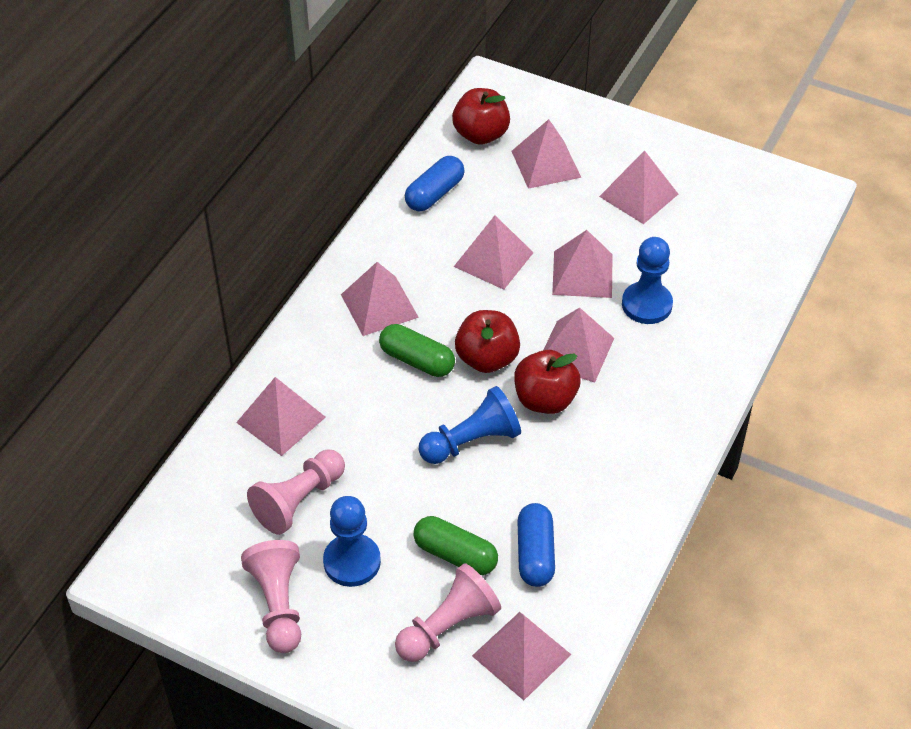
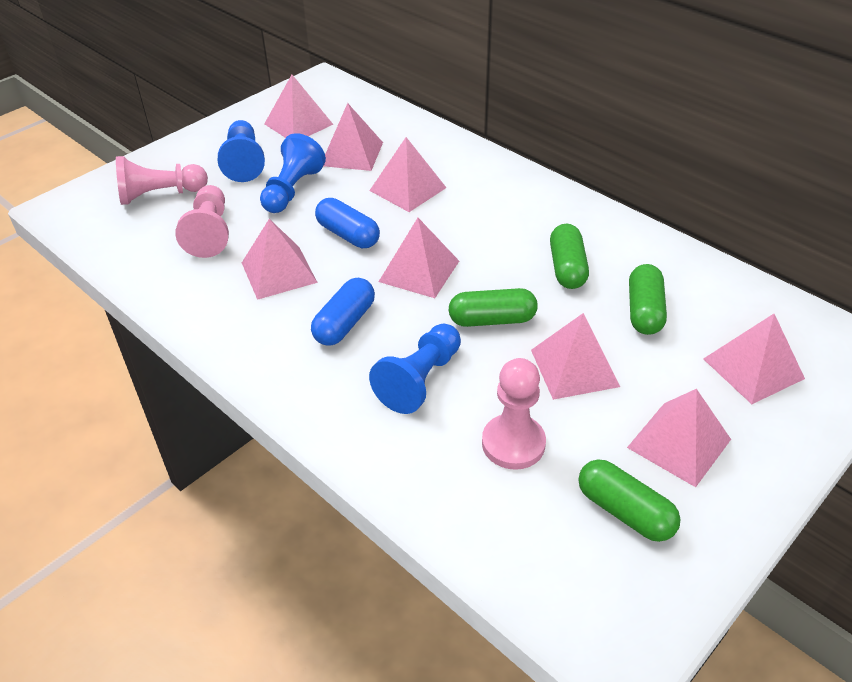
green capsule: [379,324,455,377] [413,516,498,575] = 2 -> [449,288,538,327] [550,224,589,289] [578,460,681,542] [629,264,667,335] = 4
red apple: [452,88,510,145] [455,310,520,373] [514,350,581,414] = 3 -> none = 0

